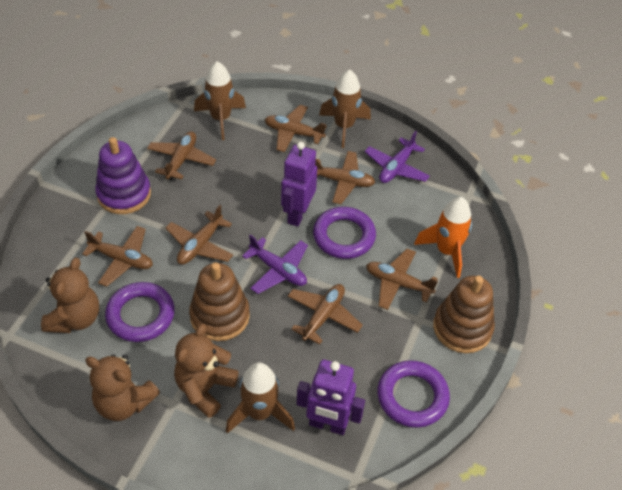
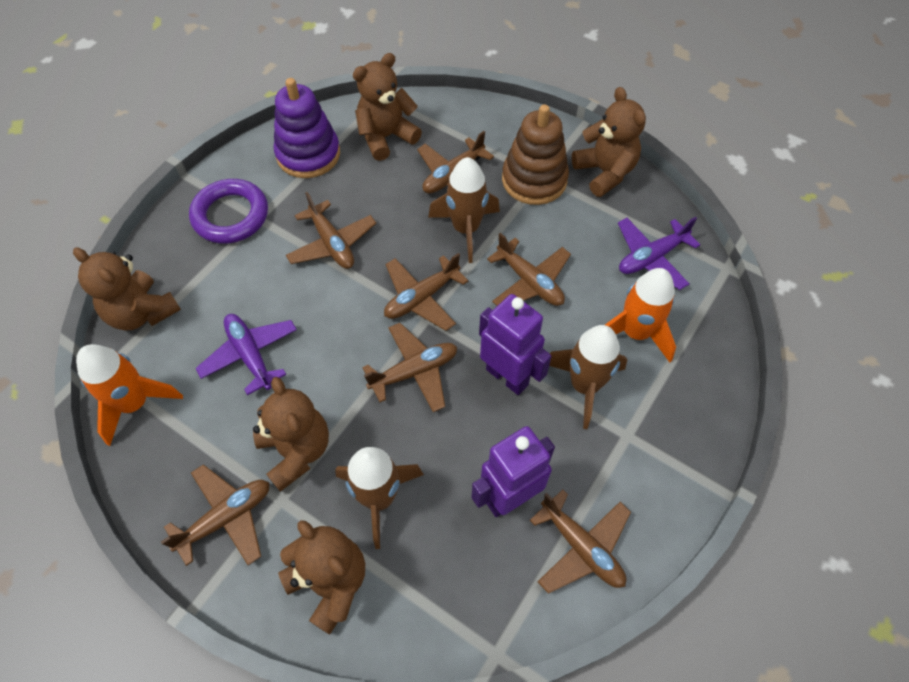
brown stacking toy: [189,262,250,341] [433,275,495,353] = 2 -> [502,104,569,205] = 1
brown teddy bear: [41,258,99,333] [85,354,160,421] [174,324,239,418] = 3 -> [73,247,181,331] [253,377,329,492] [278,520,365,635] [353,53,422,161] [572,87,646,197] = 5
orange rocket: [414,197,472,278] = 1 -> [76,344,183,446] [605,268,676,362] = 2
purple ring: [105,282,175,342] [313,207,376,259] [377,361,450,428] = 3 -> [189,179,268,244] = 1

